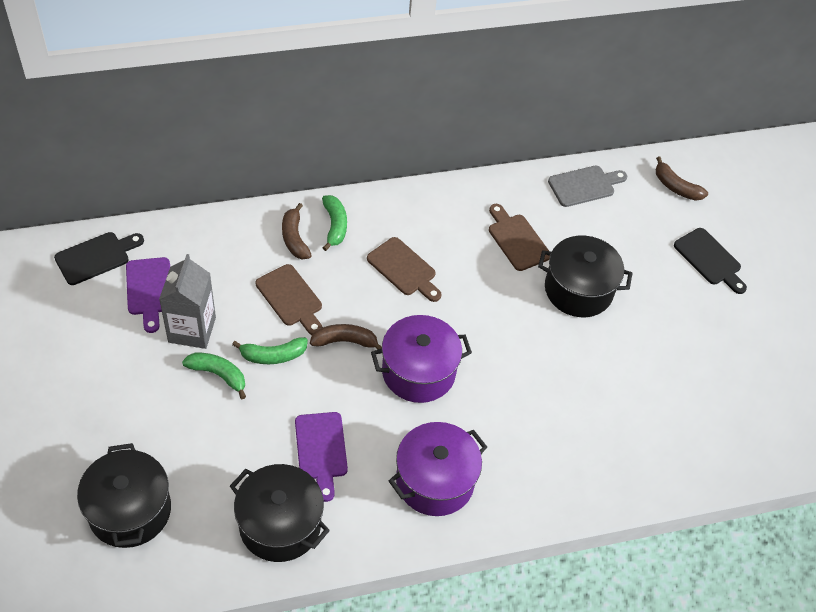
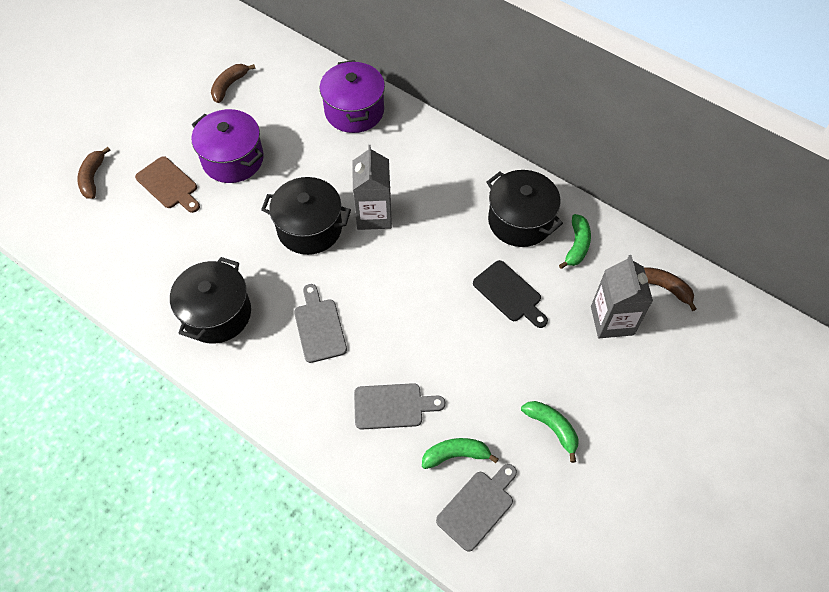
black cutting board: [54,232,144,285] [674,228,747,294] = 2 -> [473,260,548,328] = 1
brown cutting board: [256,264,322,335] [367,237,442,302] [489,204,550,271] = 3 -> [135,156,200,213] = 1
grey carton: [159,254,216,349] = 1 -> [352,145,392,230] [591,255,653,338] = 2
grey cutting board: [548,166,627,207] = 1 -> [294,284,347,363] [354,383,445,429] [436,464,517,552] = 3
purple cutting board: [126,257,170,333] [295,412,348,502] = 2 -> none = 0

